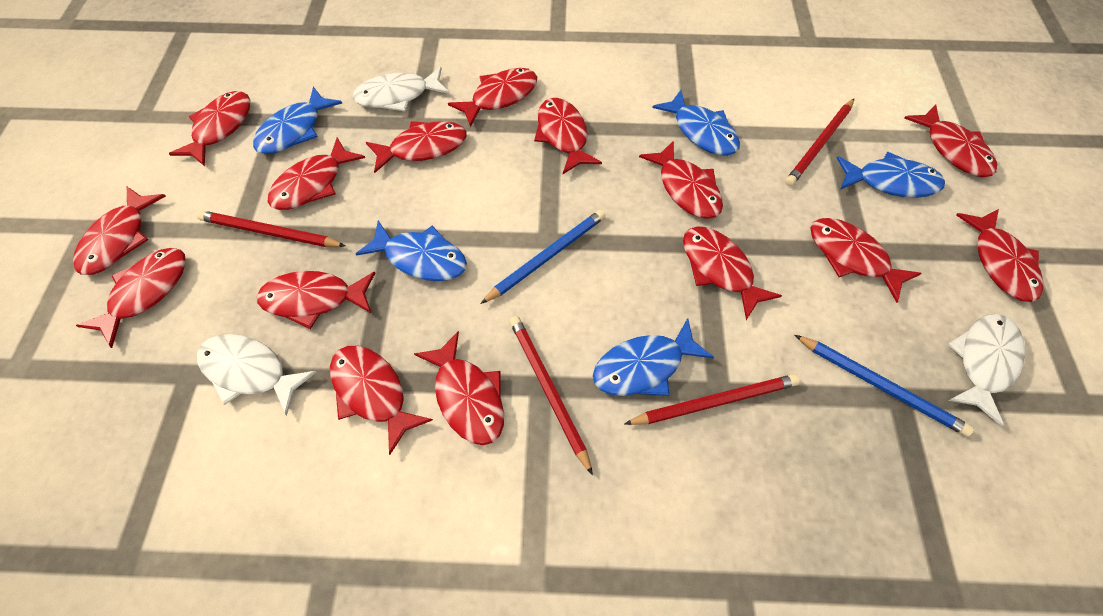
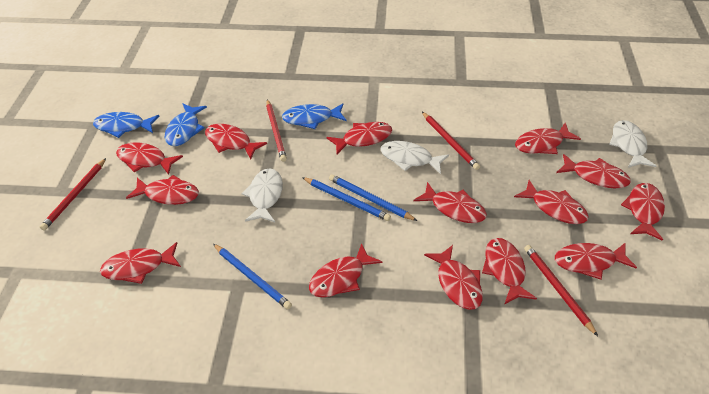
blue fish: [253,86,342,154] [356,221,467,281] [593,318,714,396] [652,90,740,156] [837,151,945,198] = 5 -> [93,112,159,138] [164,103,207,146] [282,103,346,129] = 3
blue pencil: [480,210,606,304] [795,335,974,437] = 2 -> [213,244,292,310] [302,177,391,221] [329,174,417,221] = 3
red fish: [73,186,166,275] [76,248,186,348] [169,91,250,166] [257,271,375,329] [268,137,365,210] [330,346,433,455] [366,121,467,173] [414,331,504,445] [448,68,537,127] [534,98,602,174] [639,140,723,219] [683,226,782,320] [810,218,922,303] [904,104,997,177] [956,209,1043,302] = 15 -> [100,242,181,284] [116,142,183,175] [126,175,199,205] [205,124,267,159] [309,243,383,298] [326,122,392,154] [413,182,487,223] [424,245,483,310] [482,238,537,305] [514,180,589,224] [515,123,581,154] [555,242,637,280] [556,154,631,188] [621,183,665,241] = 14

